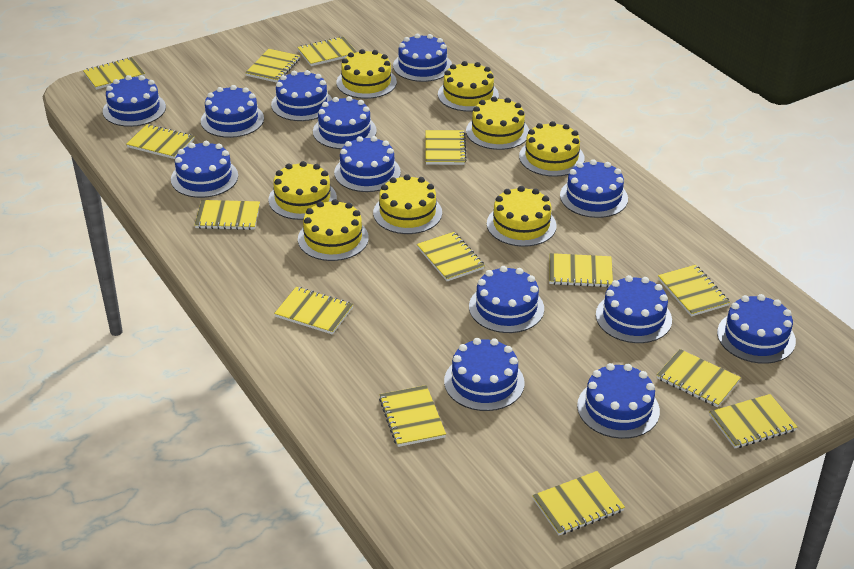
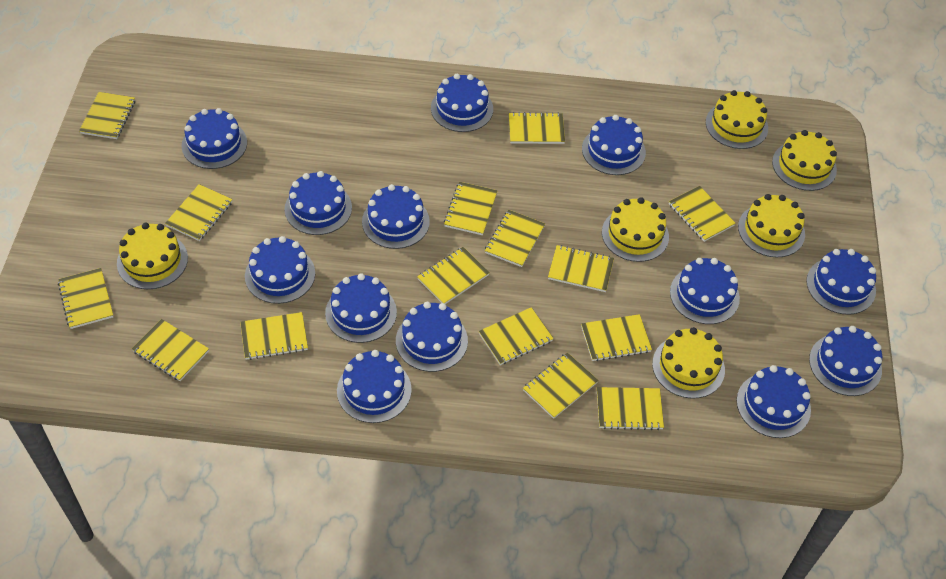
yellow cake: [268,161,337,220] [298,199,369,261] [336,49,397,99] [373,174,442,234] [438,61,499,112] [466,97,529,150] [487,186,557,247] [519,121,585,177] = 8 -> [117,223,188,289] [602,197,669,262] [652,327,725,399] [706,90,768,149] [738,194,805,258] [772,130,837,191] = 6
yellow notebook: [83,57,145,90] [126,124,195,159] [195,200,260,230] [245,49,300,83] [274,287,353,335] [297,36,357,66] [379,385,446,447] [417,232,485,281] [426,130,467,165] [532,471,625,536] [549,253,613,288] [657,349,741,407] [658,265,730,317] [709,394,797,448] = 14 -> [58,268,113,329] [79,92,135,139] [131,319,209,381] [165,184,233,241] [240,312,308,360] [417,247,490,304] [444,182,498,235] [479,307,554,365] [485,210,545,267] [509,112,565,144] [523,352,599,419] [548,245,614,292] [581,314,652,361] [597,387,664,430] [669,186,736,242] = 15

